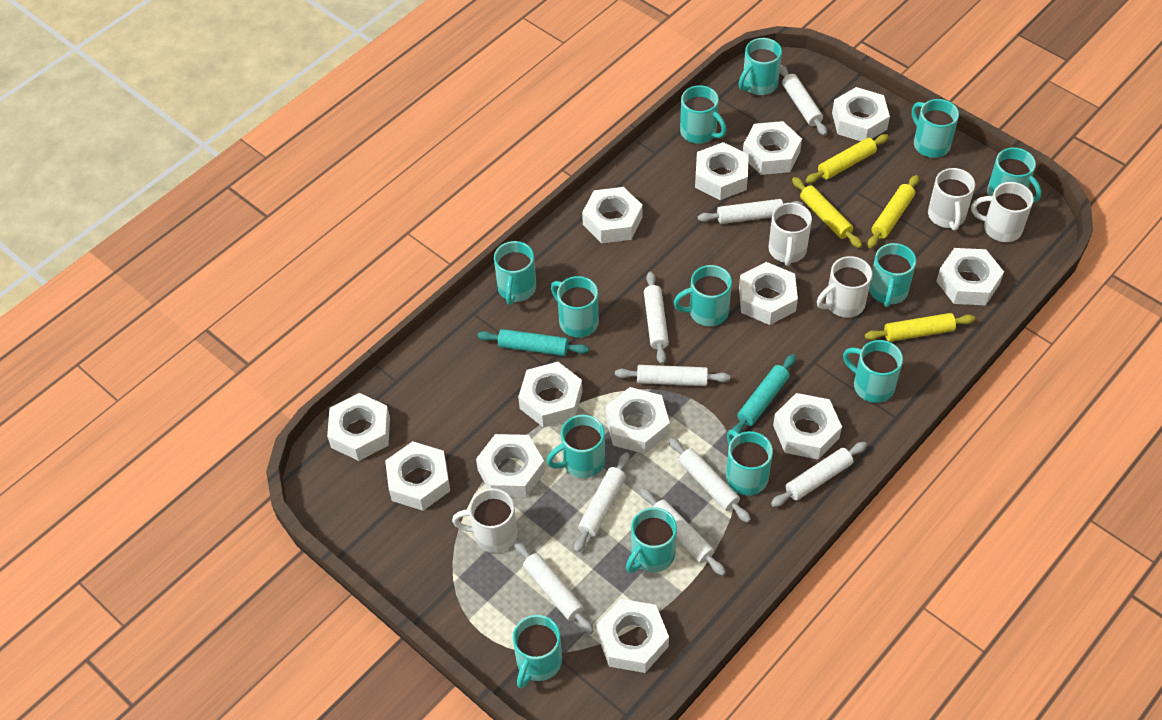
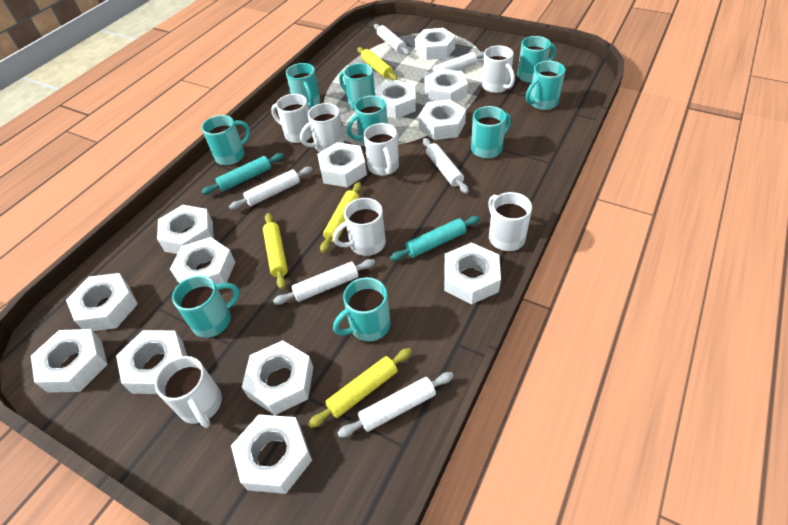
turquoise mug: [494,241,536,305] [513,615,562,689] [546,415,605,478] [551,276,599,338] [626,507,677,573] [673,265,732,326] [680,85,727,144] [726,430,773,495] [739,38,782,95] [843,340,903,403] [869,243,916,307] [912,99,959,158] [987,148,1041,203] = 13 -> [172,275,240,338] [202,115,250,165] [286,63,320,109] [333,277,390,341] [339,63,375,110] [347,96,388,144] [471,106,511,158] [517,36,556,83] [526,61,565,110] = 9
white mug: [452,488,517,553] [768,203,812,266] [817,256,872,318] [928,168,975,231] [971,182,1034,242] = 5 -> [155,356,222,428] [271,94,312,143] [300,103,344,152] [333,198,386,256] [363,123,399,176] [482,45,515,93] [488,192,532,251] = 7
white rolling pin: [514,541,594,634] [574,452,629,553] [615,365,730,386] [640,488,726,576] [644,272,669,364] [668,437,751,523] [698,199,803,224] [771,442,867,507] [780,65,827,136] = 9 -> [229,167,313,210] [273,259,375,305] [337,372,454,438] [374,24,410,55] [423,52,484,78] [423,138,469,194] = 6

